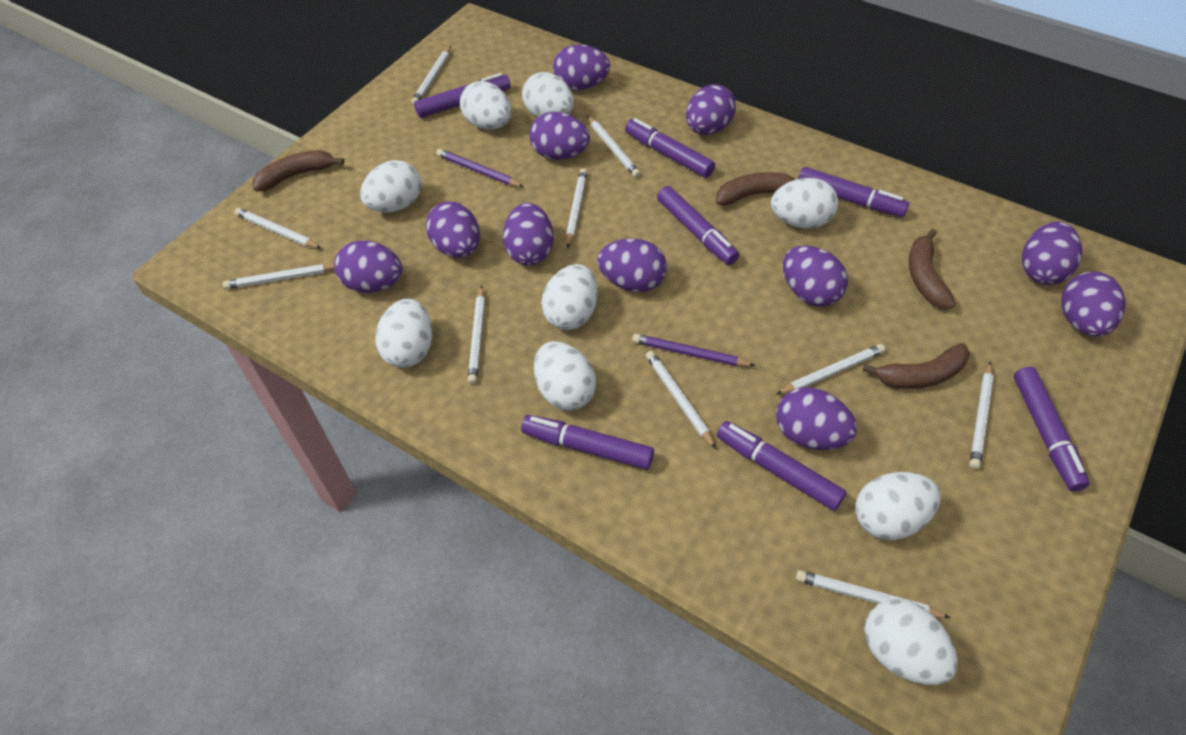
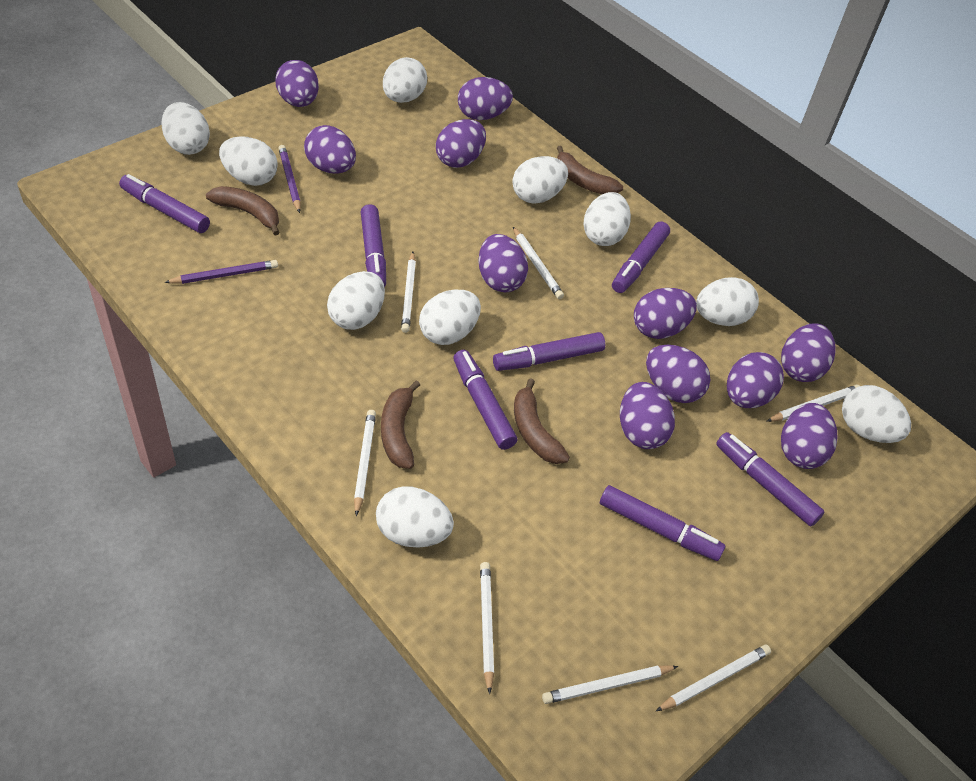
white egg: [360,160,421,213] [375,299,432,368] [460,81,512,129] [522,72,574,117] [534,341,596,411] [541,264,598,330] [771,178,838,229] [855,472,940,540] [864,599,958,685] = 9 -> [161,102,210,155] [219,136,278,186] [327,271,385,330] [376,486,454,548] [383,57,427,103] [419,290,481,345] [512,156,568,204] [583,192,631,246] [696,277,759,326] [842,385,911,443] = 10
white pencil: [223,264,334,289] [234,208,322,249] [411,46,451,105] [468,286,485,384] [566,168,587,248] [587,115,641,178] [646,351,716,449] [776,344,885,395] [796,570,951,618] [970,361,994,469] = 10 -> [354,410,376,516] [401,252,416,333] [480,562,494,694] [513,227,564,299] [542,666,678,704] [656,645,771,711] [766,385,860,422] = 7

